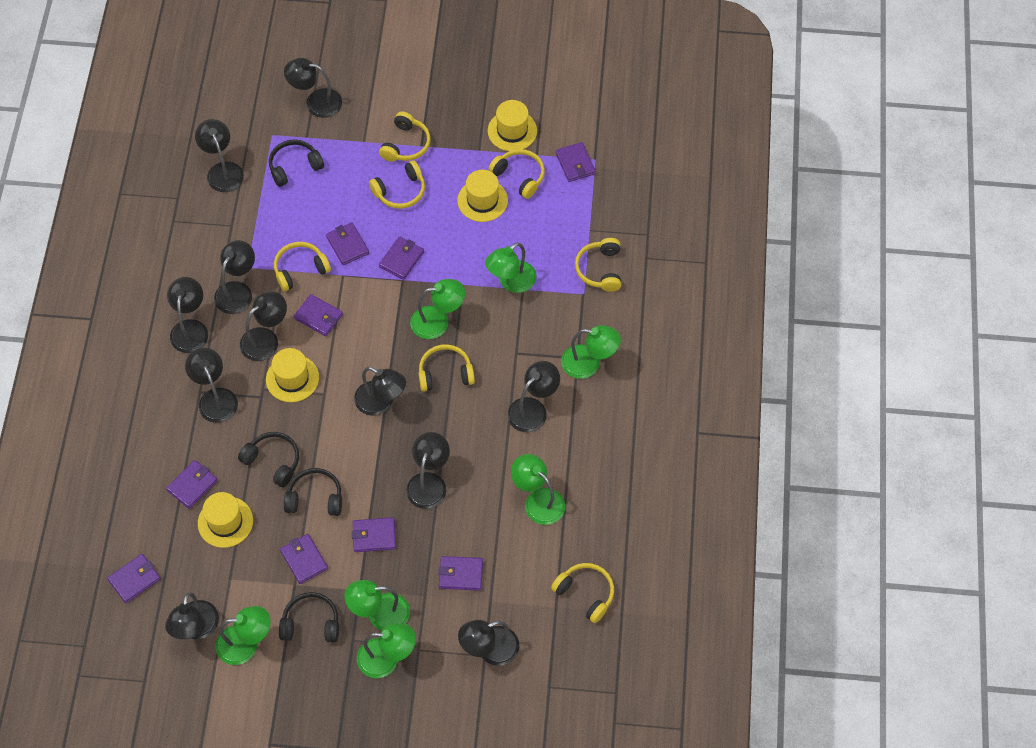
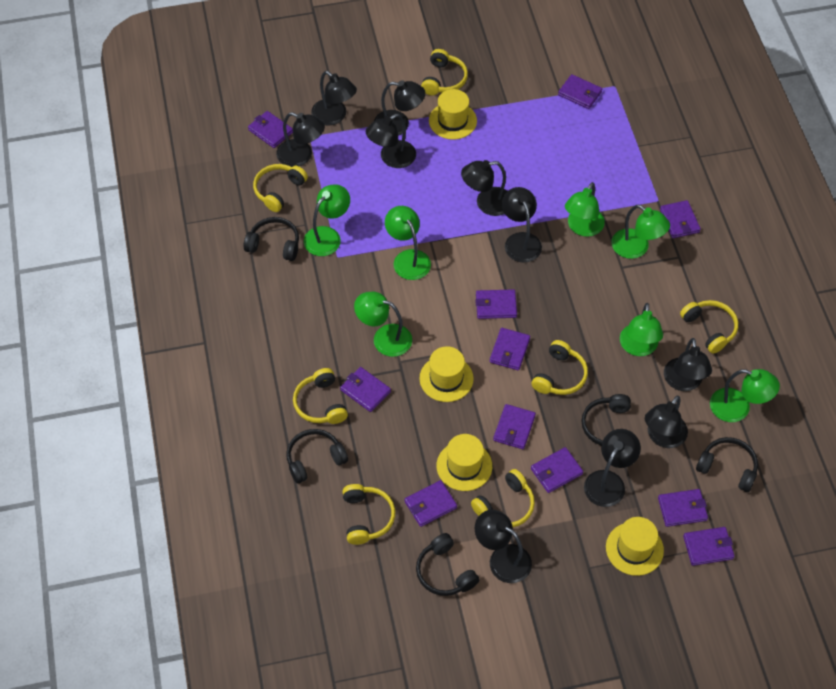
black headphones: [238,432,299,487] [269,139,324,187] [279,592,339,642] [284,468,342,516] = 4 -> [244,217,299,261] [287,429,348,484] [416,533,479,596] [581,394,631,446] [696,437,758,492] = 5
black lamp: [165,592,219,639] [167,277,208,353] [185,348,238,423] [195,119,244,192] [214,240,255,314] [240,291,287,361] [284,58,342,118] [354,367,406,416] [406,432,450,509] [458,620,519,666] [507,361,560,432] = 11 -> [276,112,325,167] [311,71,357,126] [366,114,416,168] [374,80,426,136] [461,160,507,216] [475,510,532,583] [502,187,542,263] [584,429,641,507] [645,396,688,448] [664,338,712,391] = 10
purple wallet: [107,554,161,603] [166,460,218,509] [280,534,328,584] [294,294,343,336] [326,222,369,265] [352,517,396,552] [379,236,424,280] [438,556,483,591] [556,142,596,182] = 9 -> [248,111,293,148] [340,367,391,412] [405,480,457,527] [475,289,517,319] [490,328,530,370] [493,404,536,449] [531,447,583,493] [558,74,602,109] [658,489,708,527] [660,200,701,238] [683,527,735,566] = 11

